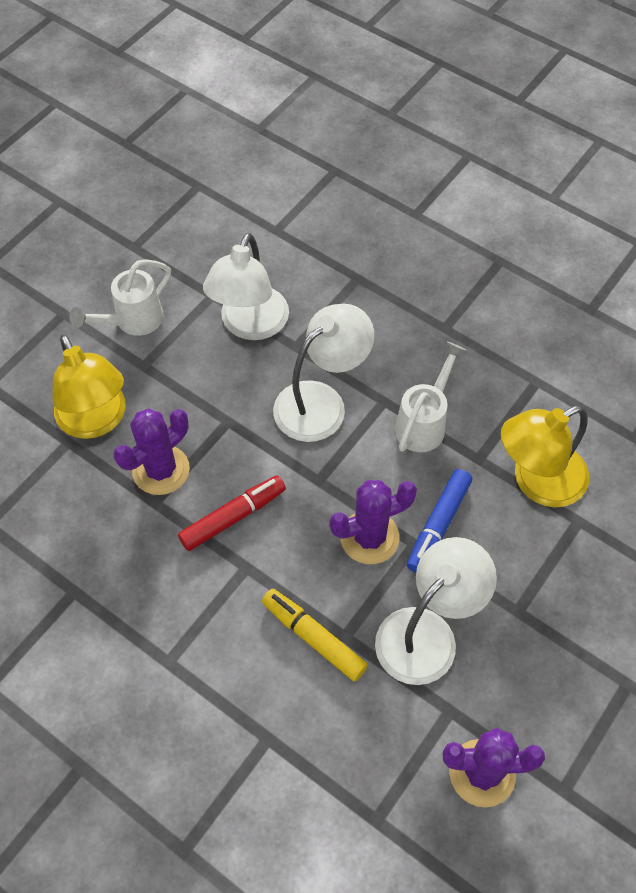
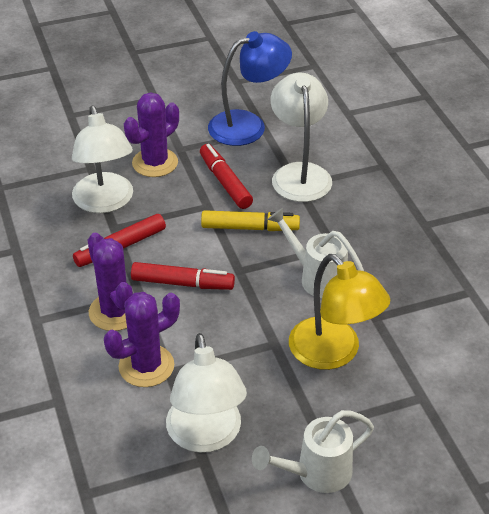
blue lamp: none = 0 -> [208,31,292,146] = 1
blue marker: [407,469,472,573] = 1 -> none = 0
red marker: [178,475,286,551] = 1 -> [73,214,166,267] [131,262,235,290] [200,144,253,209] = 3
yellow lamp: [52,334,126,439] [501,406,589,507] = 2 -> [289,254,390,370] = 1

